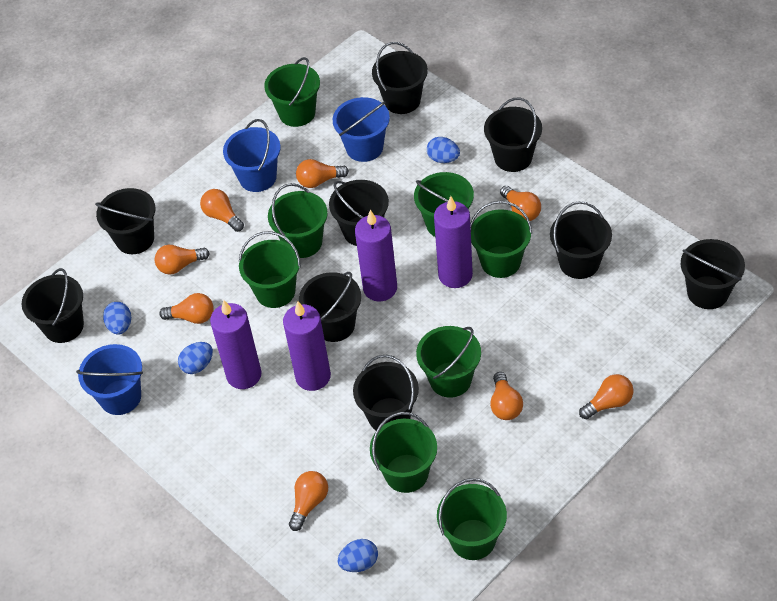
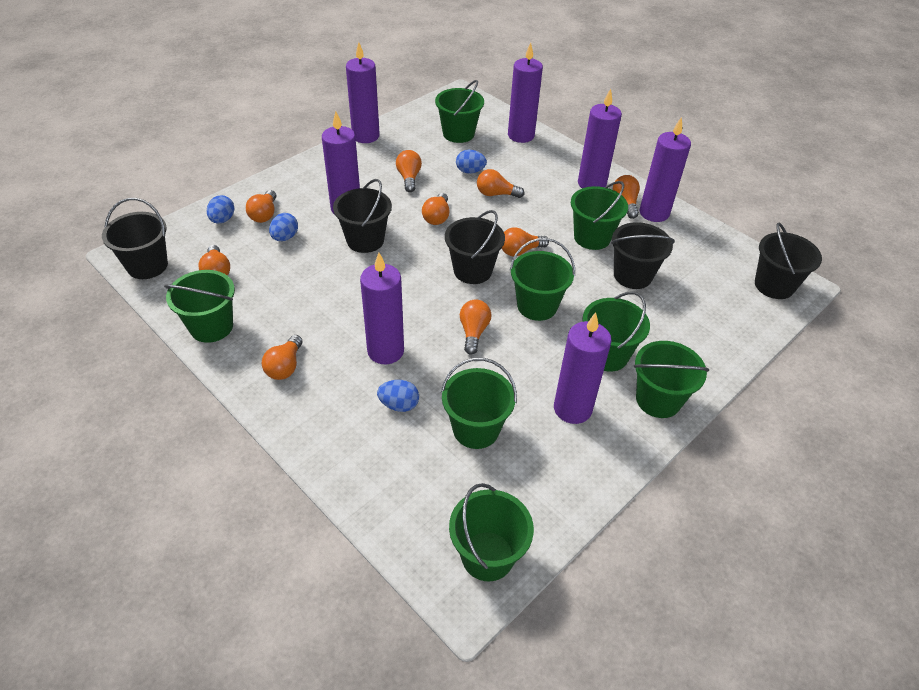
black bucket: [22,268,84,343] [95,188,155,254] [299,272,361,342] [329,180,389,246] [353,355,419,430] [372,42,428,114] [484,98,542,172] [550,201,612,279] [681,239,745,309] = 9 -> [102,198,168,279] [333,179,392,253] [445,210,505,284] [611,222,675,289] [755,222,822,299] = 5
blue bucket: [76,344,143,415] [223,119,281,192] [333,97,390,162] = 3 -> none = 0
orange light bulb: [155,245,210,275] [159,293,214,324] [200,189,244,232] [289,471,328,531] [296,159,349,188] [490,372,523,420] [500,186,541,221] [579,374,634,419] = 8 -> [198,245,230,276] [246,190,276,223] [262,335,303,380] [396,150,422,192] [422,193,449,225] [460,299,491,355] [477,169,525,198] [502,227,549,256] [613,175,640,219] = 9
purple candle: [210,300,261,389] [283,301,331,391] [355,210,397,301] [434,196,473,288] = 4 -> [322,111,360,215] [346,42,380,143] [360,253,404,364] [508,42,543,143] [554,312,612,424] [578,88,622,188] [640,117,691,222] = 7

